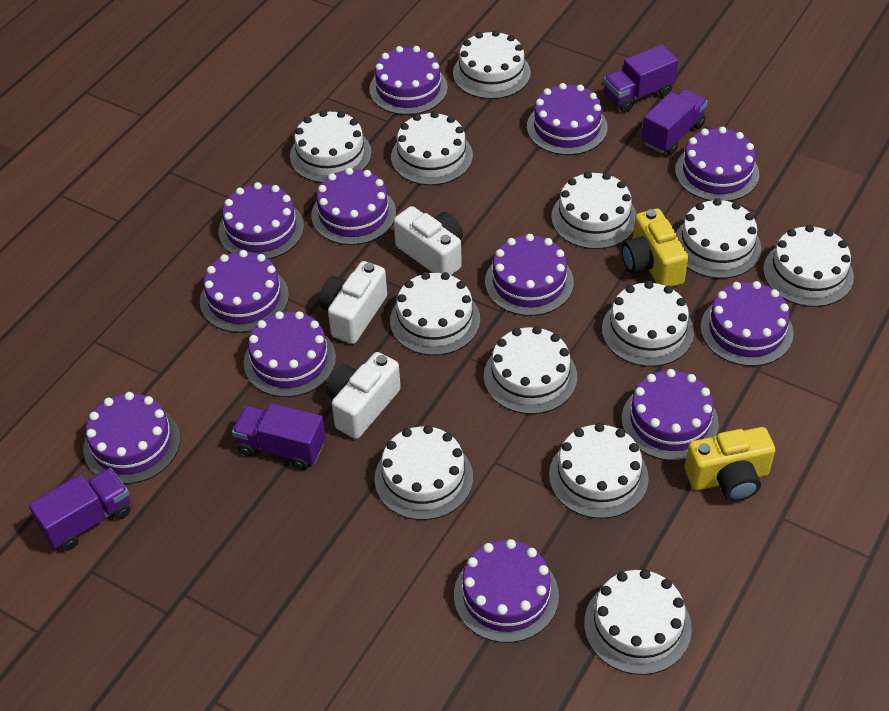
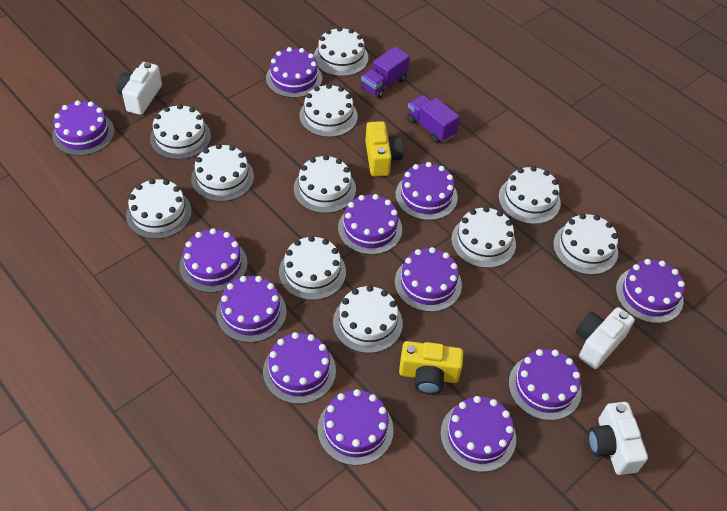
purple truck: [29,468,131,551] [232,403,326,470] [603,44,678,112] [642,89,708,155] = 4 -> [361,46,410,98] [407,95,460,143] = 2
white cake: [290,110,372,183] [374,425,473,520] [390,272,480,356] [391,111,473,185] [453,30,531,99] [484,326,577,414] [549,423,649,519] [551,171,636,249] [584,569,692,675] [602,281,694,367] [676,198,761,279] [763,225,854,307] = 12 -> [126,179,192,239] [150,104,211,160] [191,144,254,202] [279,236,346,300] [294,155,356,213] [299,84,358,137] [314,27,368,76] [333,285,403,353] [451,207,516,268] [499,166,561,224] [553,213,618,275] = 11

